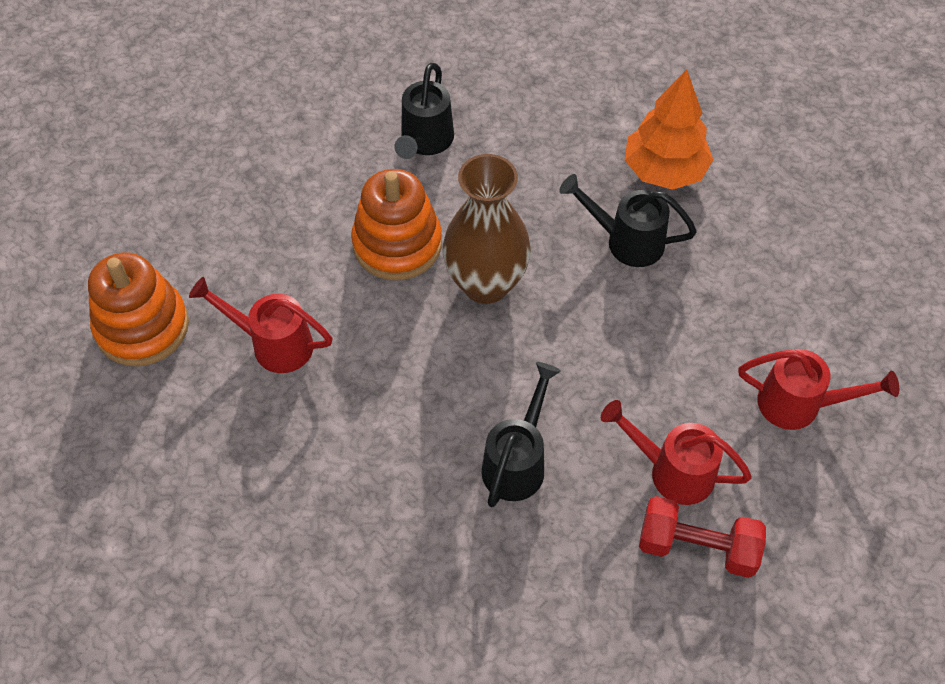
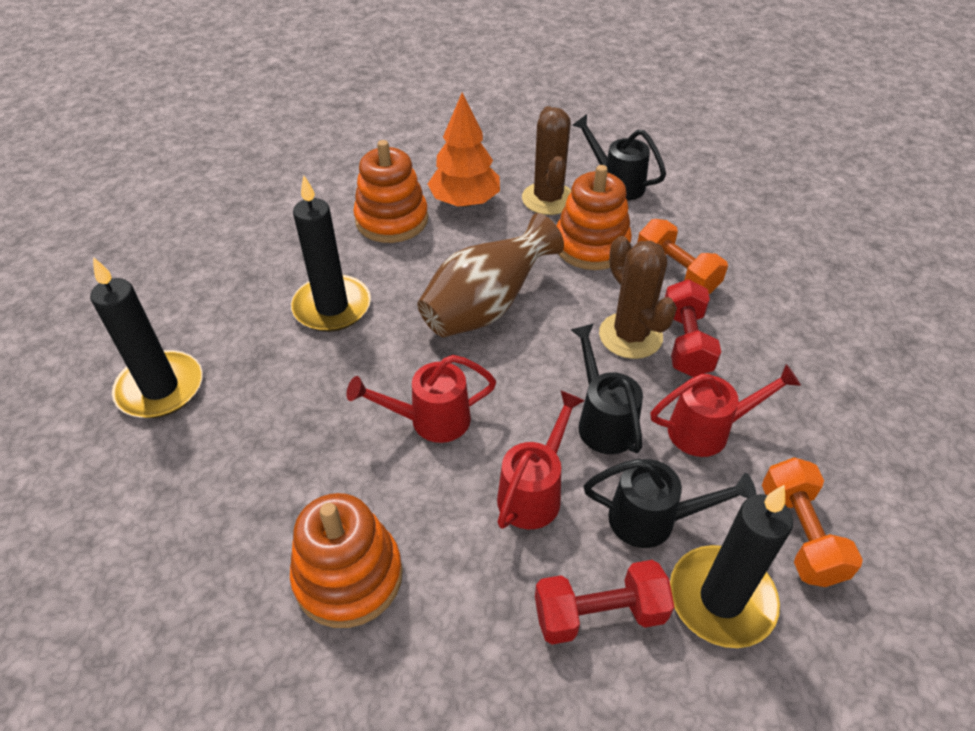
black candle: none = 0 -> [90,257,203,418] [291,175,371,332] [670,485,793,648] = 3
brown cactus: none = 0 -> [522,106,571,215] [599,236,677,359] = 2
orange dumbbell: none = 0 -> [637,219,728,294] [762,457,863,587] = 2
orange stacking toy: [88,252,189,366] [351,169,442,280] = 2 -> [290,493,403,628] [353,140,428,243] [556,165,632,270] = 3
red dumbbell: [639,496,766,578] = 1 -> [535,560,674,644] [665,279,721,377] = 2

